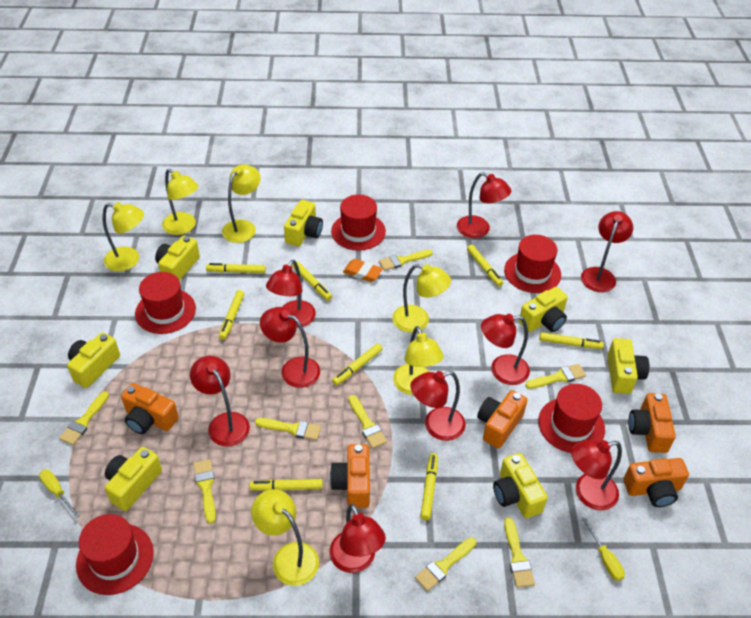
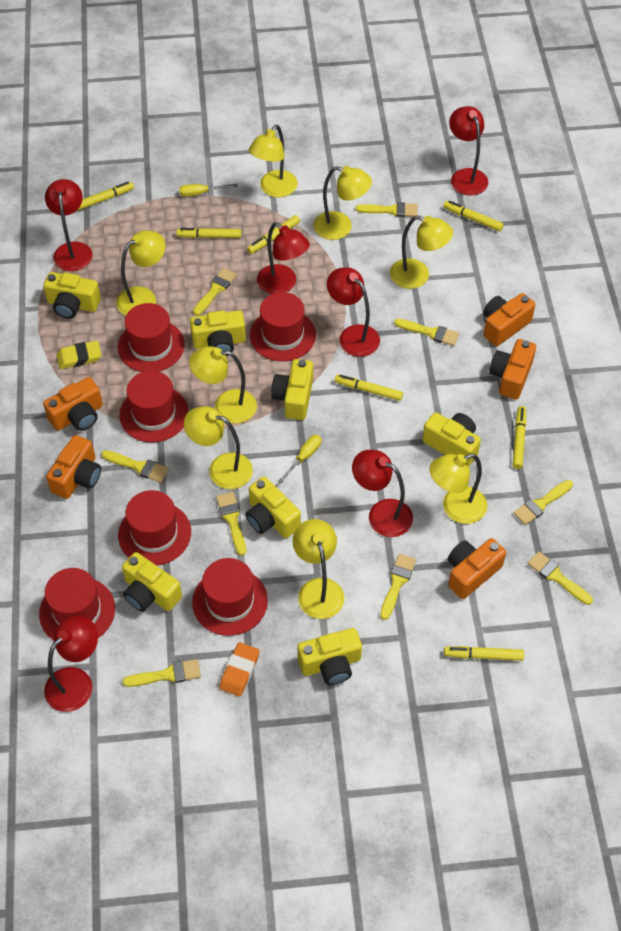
red hat: [76,514,154,595] [135,272,196,334] [331,195,386,251] [504,235,561,293] [538,384,605,453] = 5 -> [39,568,115,640] [118,303,185,372] [118,490,191,566] [119,371,189,442] [192,558,268,636] [250,292,316,361] = 6
red lamp: [190,356,250,447] [260,307,320,388] [266,260,316,328] [329,504,386,573] [410,371,466,441] [457,172,512,238] [481,314,530,385] [571,439,622,511] [581,211,633,292] = 9 -> [44,615,98,712] [45,179,93,271] [257,222,310,294] [327,267,380,357] [352,450,413,537] [449,106,488,196] = 6
yellow brush: [59,391,109,445] [193,459,216,524] [255,418,321,441] [349,395,387,449] [379,250,433,271] [415,537,476,591] [504,517,535,588] [525,364,586,389] = 8 -> [101,450,169,482] [123,659,201,687] [193,268,237,316] [216,492,246,556] [356,202,417,217] [380,553,416,620] [394,319,459,346] [514,480,573,525] [527,551,593,605] = 9
yellow eraser: none = 0 -> [56,341,101,369] = 1
yellow lamp: [103,202,144,271] [162,168,199,235] [222,164,261,243] [251,489,319,586] [392,264,451,333] [393,326,444,395] = 6 -> [116,230,166,316] [184,406,253,489] [189,346,257,424] [249,125,298,197] [292,519,344,619] [313,166,372,240] [390,215,453,289] [429,454,487,524] = 8
yellow marker: [206,263,266,273] [219,290,244,340] [249,479,323,491] [292,261,332,301] [332,343,382,385] [420,453,438,520] [467,245,503,286] [539,332,604,349] = 8 -> [77,182,134,211] [176,228,241,238] [247,215,300,254] [335,375,403,401] [443,201,503,231] [444,646,524,661] [513,406,526,469] = 7

